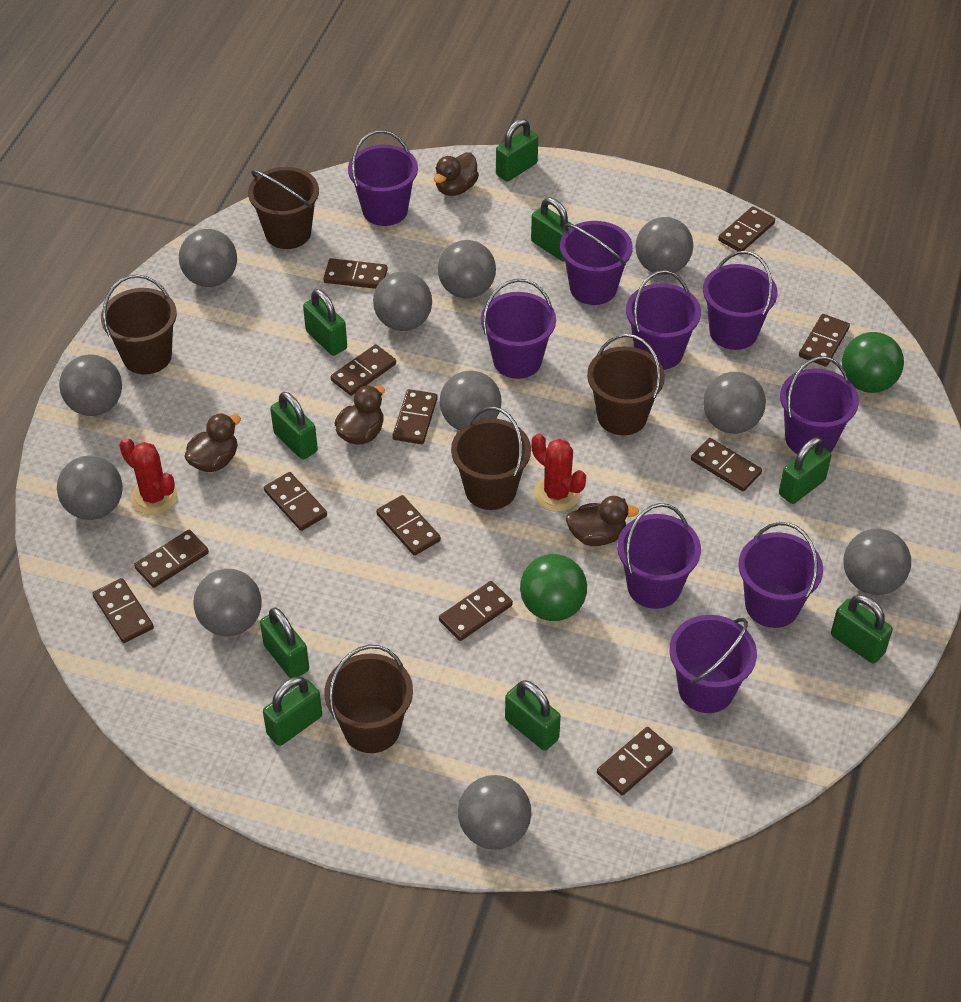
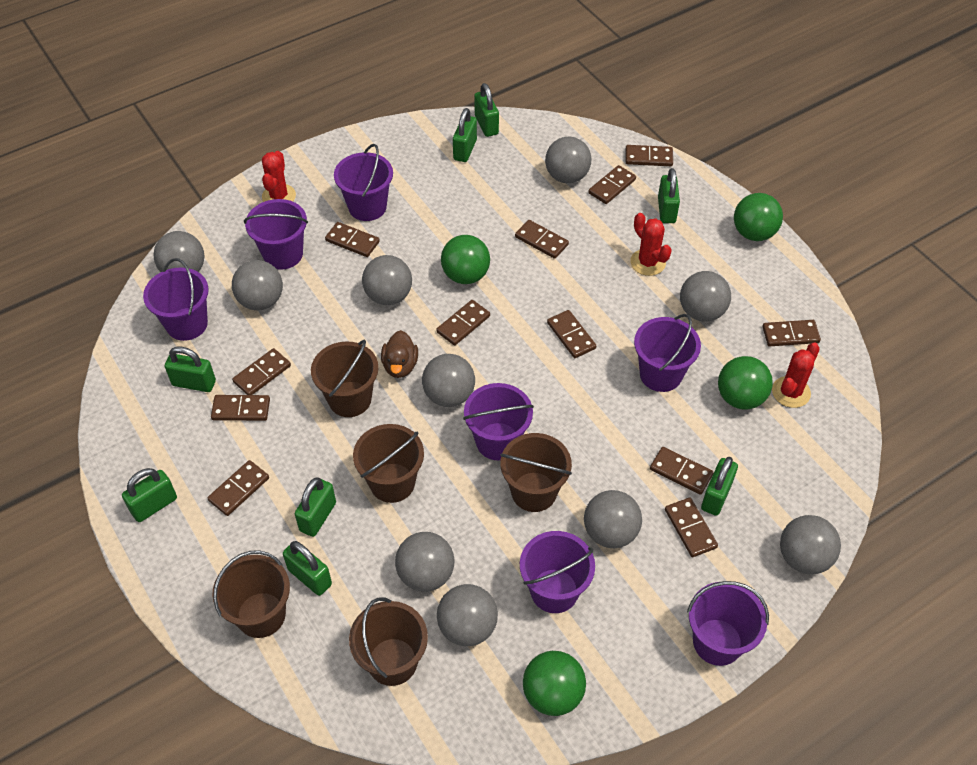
brown duck: [184,413,241,472] [334,385,385,445] [434,152,479,196] [566,496,639,546] = 4 -> [381,330,418,378] = 1
green ball: [520,554,587,621] [842,332,904,393] = 2 -> [441,235,490,284] [523,651,586,716] [718,356,773,410] [734,193,783,241] = 4
green padlock: [260,607,309,679] [263,676,322,746] [270,392,318,460] [303,289,347,356] [496,119,538,182] [505,680,561,750] [531,198,573,261] [779,437,831,504] [831,595,893,664] = 9 -> [122,468,177,522] [165,346,216,392] [283,541,332,596] [295,477,336,537] [453,108,477,162] [474,83,499,137] [658,168,680,223] [701,457,738,516] = 8
grey ball: [57,456,123,520] [59,354,122,416] [179,229,237,287] [193,569,262,636] [373,272,432,331] [438,240,496,298] [440,371,502,430] [458,775,531,850] [636,217,693,275] [703,372,766,433] [843,529,911,595] = 11 -> [153,231,205,272] [232,260,283,310] [362,255,412,305] [395,532,455,592] [422,354,475,407] [437,584,498,646] [545,136,591,183] [584,490,642,548] [680,271,731,322] [780,515,841,574] = 10
purple bucket: [348,130,418,226] [481,279,556,379] [560,221,633,305] [617,503,701,609] [626,270,701,370] [669,615,757,713] [703,251,777,350] [738,522,823,628] [780,356,859,454] = 9 -> [143,258,209,341] [244,199,308,270] [334,144,393,221] [463,383,534,460] [520,531,595,613] [634,314,701,392] [687,581,769,666] = 7
red cactus: [119,438,178,515] [531,434,586,512] = 2 -> [262,151,296,202] [630,213,672,276] [772,343,820,408] = 3

